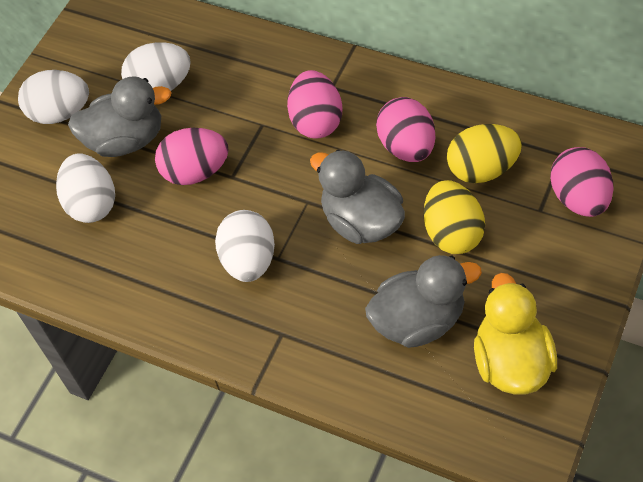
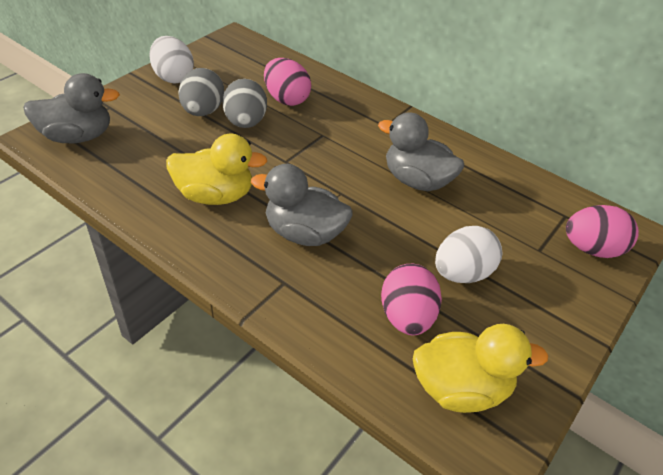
grey egg: none = 0 -> [178,68,224,116] [222,79,267,128] = 2
pink egg: [155,128,229,185] [287,70,342,139] [376,97,435,162] [550,147,614,217] = 4 -> [264,58,311,106] [381,264,442,335] [566,205,639,258] = 3
white egg: [18,70,89,124] [56,153,115,223] [121,42,191,91] [215,210,275,282] = 4 -> [149,36,194,84] [435,226,502,283] = 2
yellow duck: [474,273,557,395] = 1 -> [166,134,267,205] [413,324,548,413] = 2
yellow egg: [424,180,485,254] [447,124,522,183] = 2 -> none = 0

